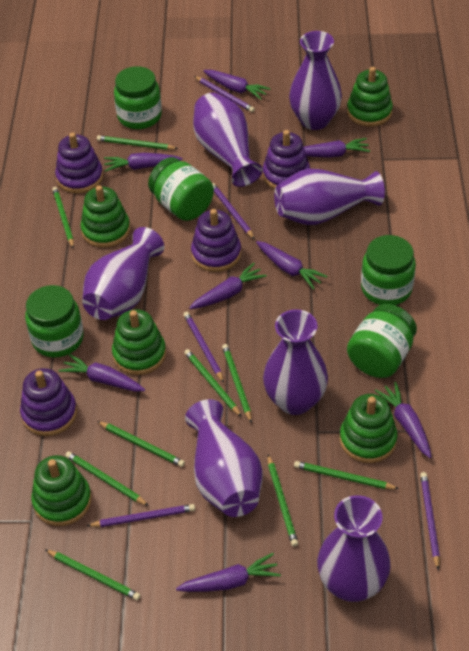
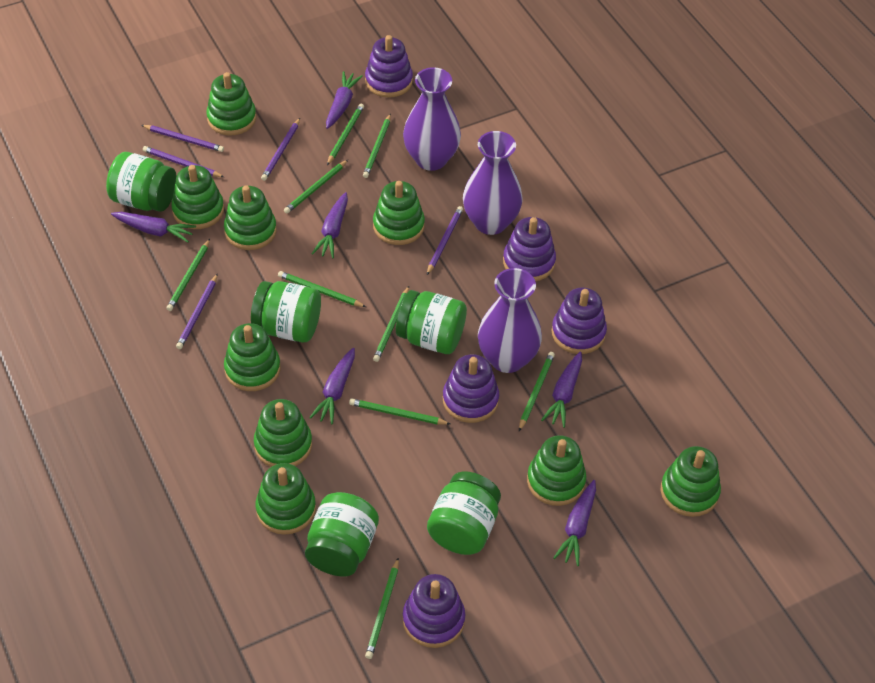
green stacking toy: [31,455,92,526] [80,185,130,248] [112,309,166,375] [340,394,397,463] [347,67,393,127] = 5 -> [171,165,224,229] [206,72,256,135] [224,186,277,250] [224,323,281,391] [254,399,312,467] [256,463,316,535] [373,181,425,245] [527,435,587,506] [661,446,721,517] = 9
purple carrot: [59,354,145,392] [104,153,183,172] [176,553,281,592] [189,263,267,309] [203,70,271,100] [256,241,328,290] [304,138,370,158] [375,382,432,458] = 8 -> [111,212,196,243] [309,348,355,425] [311,192,348,258] [326,71,363,129] [541,352,582,428] [553,480,596,566] = 6
purple stacking toy: [20,368,77,436] [55,133,103,194] [191,209,241,272] [263,130,310,189] = 4 -> [365,35,413,98] [403,574,465,648] [443,354,499,423] [503,217,556,281] [552,288,607,354] = 5
purple vase: [82,227,164,320] [185,399,263,517] [193,92,263,187] [263,309,328,415] [274,168,385,225] [289,31,342,130] [317,495,391,602] = 7 -> [403,67,461,171] [463,131,523,235] [478,268,542,373] = 3

